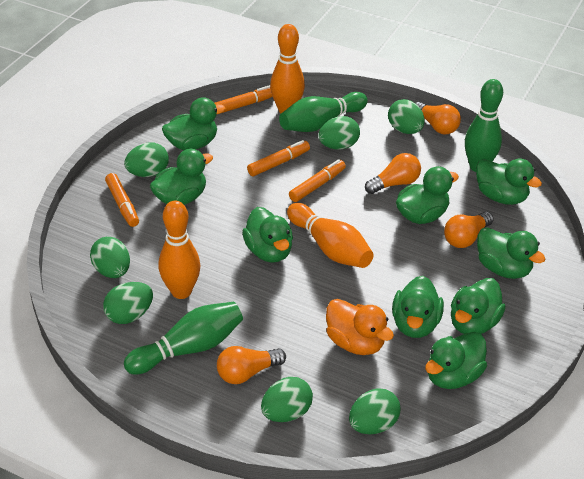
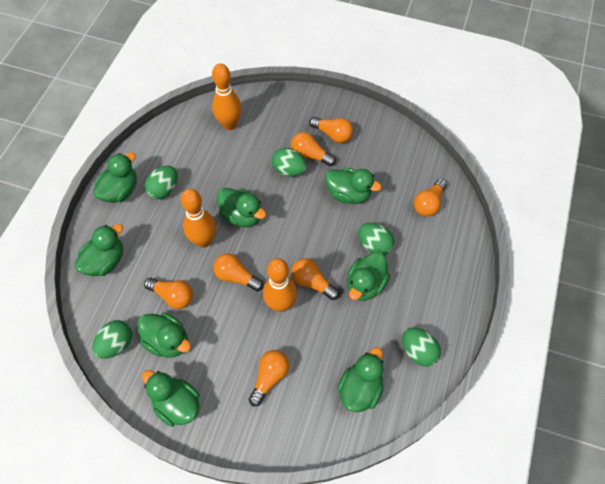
green bowling pin: [124,302,243,375] [279,92,368,132] [465,79,503,172] = 3 -> none = 0
green duck: [150,149,213,205] [162,97,226,150] [242,207,293,263] [392,276,444,338] [396,166,459,224] [425,332,487,389] [451,278,506,334] [476,158,542,205] [477,227,545,279] = 9 -> [75,224,123,276] [93,152,137,203] [137,313,191,358] [142,370,200,427] [217,188,266,227] [325,168,382,204] [337,347,384,412] [347,252,390,301] = 8
green egg: [90,237,130,278] [103,282,153,324] [124,142,169,177] [261,377,313,422] [318,116,360,150] [349,388,400,434] [388,99,425,134] = 7 -> [92,320,132,359] [145,166,178,199] [272,148,307,177] [358,223,395,256] [402,327,441,366] = 5
orange duck: [326,299,394,355] = 1 -> none = 0
orange light bulb: [217,346,286,384] [365,153,421,194] [415,102,461,134] [444,211,493,248] = 4 -> [144,278,193,309] [213,253,264,292] [249,350,289,407] [291,132,336,166] [291,258,339,300] [309,117,353,143] [414,179,447,217] = 7
orange marker: [105,173,139,227] [214,85,273,113] [247,140,310,176] [289,159,346,202] = 4 -> none = 0

